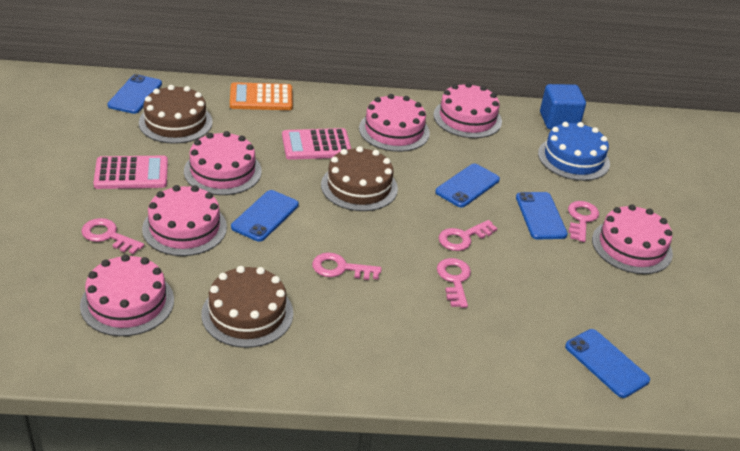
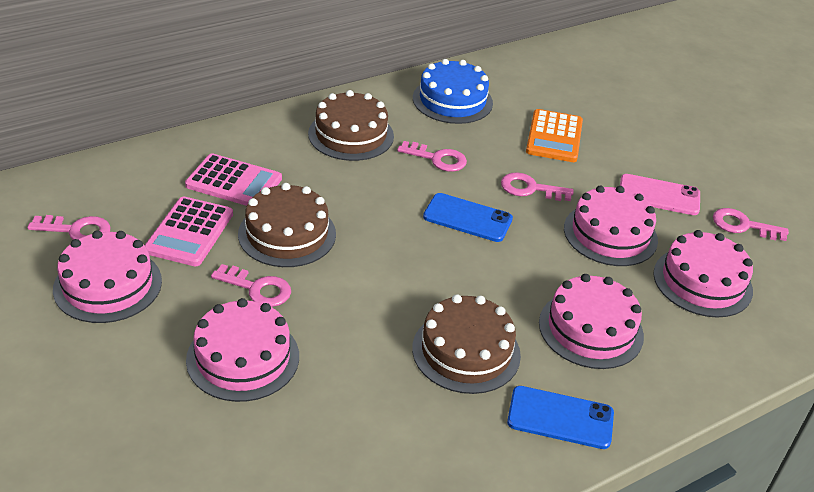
blue cube: [540,84,586,130] = 1 -> none = 0
blue phone: [108,74,162,114] [231,190,299,242] [435,164,500,208] [516,192,568,239] [565,329,650,398] = 5 -> [423,193,513,242] [507,386,614,449] = 2
pink cake: [80,254,174,336] [142,185,227,256] [184,131,262,195] [359,94,430,152] [434,82,502,138] [592,204,673,274] = 6 -> [53,230,162,323] [186,298,299,402] [539,274,644,369] [564,186,658,266] [653,230,753,317] = 5
pink phone: none = 0 -> [620,174,700,215] = 1

